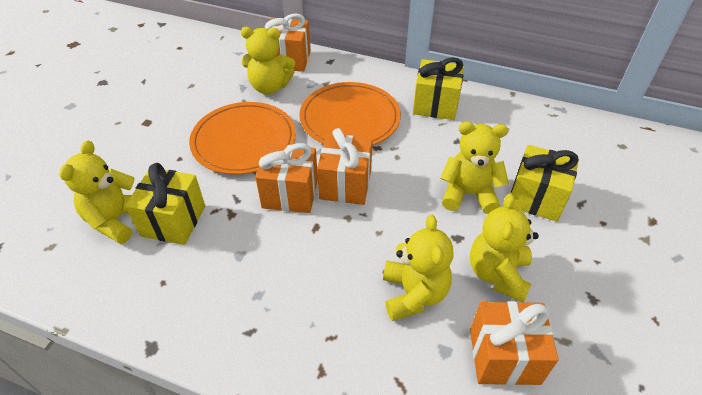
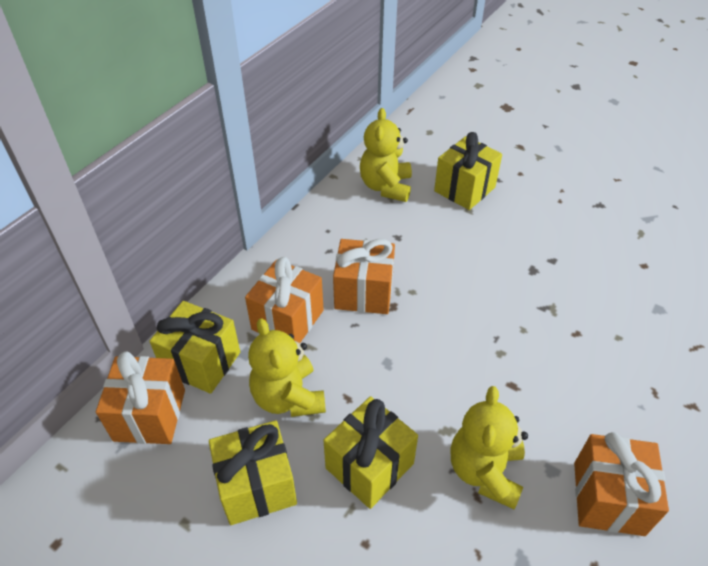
orange plate: [189,102,296,174] [300,82,401,145] = 2 -> none = 0
yellow gift: [125,163,205,245] [413,57,464,120] [511,145,579,222] = 3 -> [150,301,240,394] [209,420,297,525] [324,396,418,509] [434,132,502,210] = 4
yellow teddy bear: [59,140,135,244] [241,27,295,94] [383,214,453,321] [440,122,509,214] [470,193,539,302] = 5 -> [248,318,326,417] [360,108,412,202] [450,386,528,509] = 3

